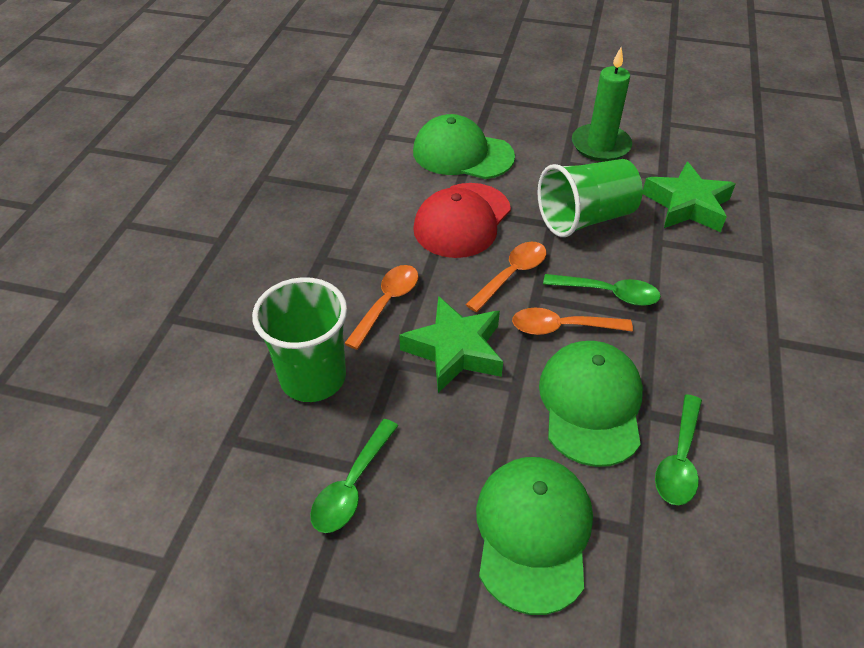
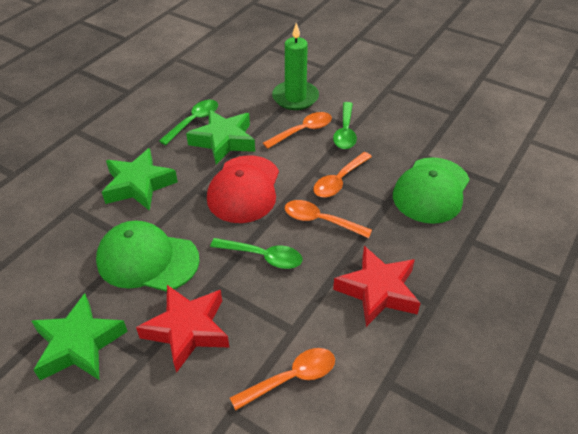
green cap: [413,114,515,179] [476,457,593,615] [539,341,643,467] = 3 -> [96,221,199,292] [393,157,470,224] = 2
green cup: [252,277,347,402] [538,159,643,237] = 2 -> none = 0
green star: [399,296,503,393] [642,162,736,232] = 2 -> [31,293,128,380] [102,148,178,211] [186,110,255,165] = 3
orange spoon: [344,265,419,350] [465,242,546,312] [512,307,633,335] = 3 -> [230,348,335,411] [263,112,332,149] [285,200,372,238] [313,152,372,198] = 4
red star: none = 0 -> [136,285,229,373] [333,246,421,327] = 2

